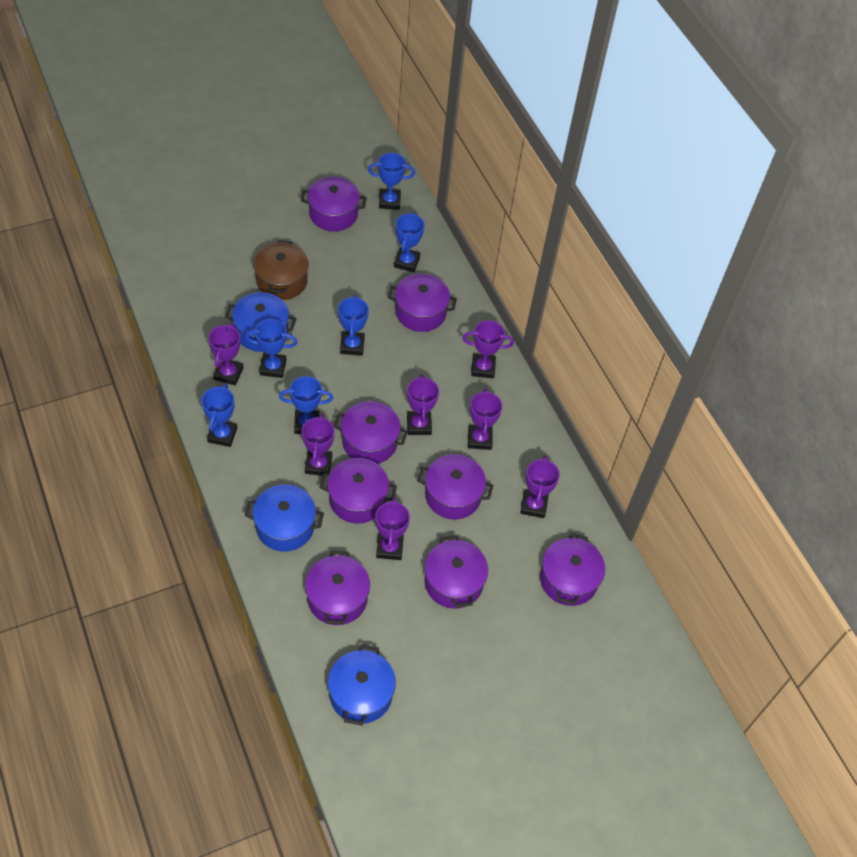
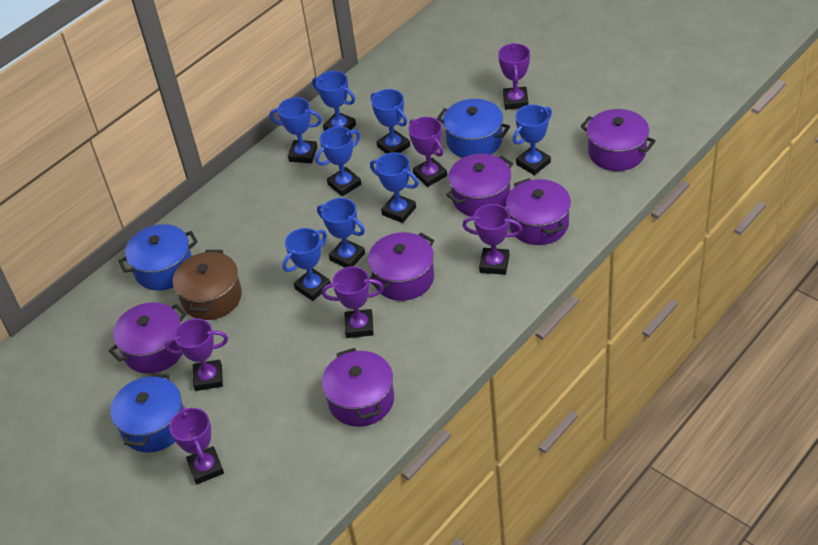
blue trophy: [201,384,237,447] [245,319,298,378] [279,376,333,434] [338,295,369,356] [368,153,415,210] [394,213,425,272] = 6 -> [270,97,322,163] [282,228,331,301] [312,71,356,131] [315,126,361,196] [317,198,365,268] [370,152,419,223] [371,89,410,154] [513,105,552,175] = 8
purple pot: [301,177,367,231] [305,551,370,625] [319,458,397,524] [333,401,408,464] [388,274,457,332] [417,454,494,519] [424,535,488,609] [540,533,605,606] = 8 -> [108,302,187,374] [322,348,394,427] [368,232,434,301] [446,154,513,217] [506,178,571,245] [581,109,656,171] = 6
purple trophy: [208,323,243,385] [302,414,335,476] [375,497,410,560] [407,374,439,435] [462,320,514,378] [468,388,502,450] [520,456,560,518] = 7 -> [165,318,228,391] [169,406,224,485] [322,266,384,338] [409,117,447,187] [462,204,522,275] [498,43,530,110] = 6

